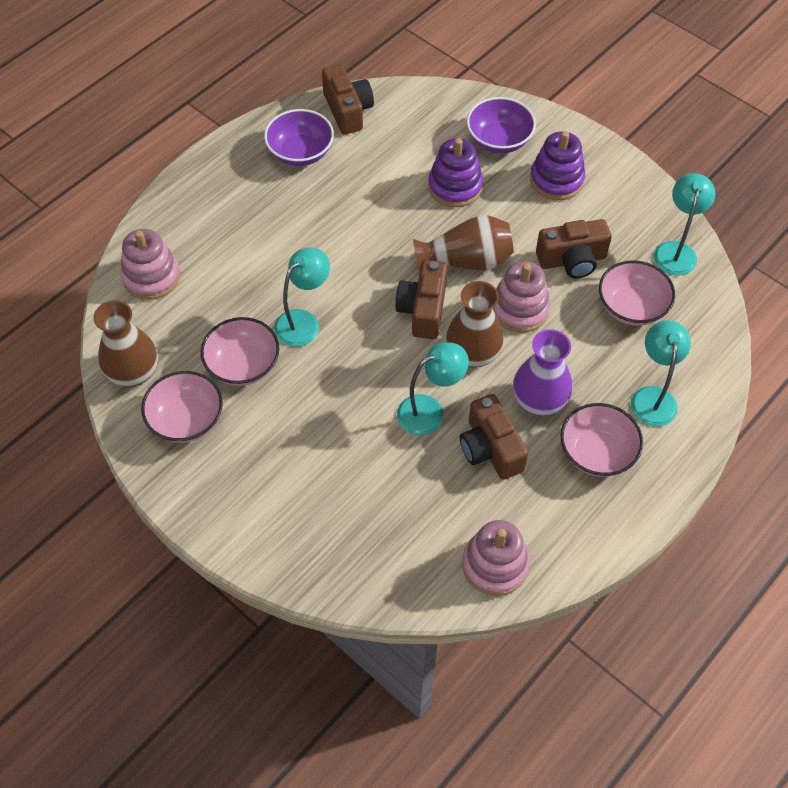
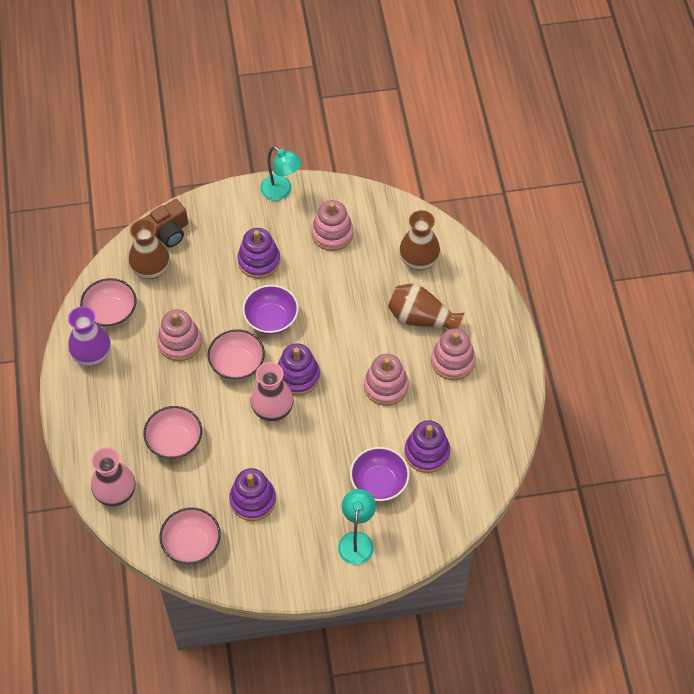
brown camera: [322,64,374,134] [395,260,448,339] [460,394,528,480] [536,219,612,279] = 4 -> [142,199,188,247] = 1
pink stacking toy: [121,229,180,300] [462,520,530,596] [492,261,550,333] = 3 -> [157,309,202,361] [311,200,354,251] [364,354,408,406] [431,328,475,380] = 4
pink vase: none = 0 -> [91,447,135,507] [251,362,294,421] = 2
purple stacking toy: [428,138,483,207] [530,131,585,200] = 2 -> [229,468,276,521] [238,228,280,279] [278,343,320,395] [404,420,450,473] = 4
turquoise lamp: [274,248,330,347] [397,343,469,435] [631,320,691,427] [654,173,715,276] = 4 -> [260,146,302,201] [338,489,376,565] = 2

